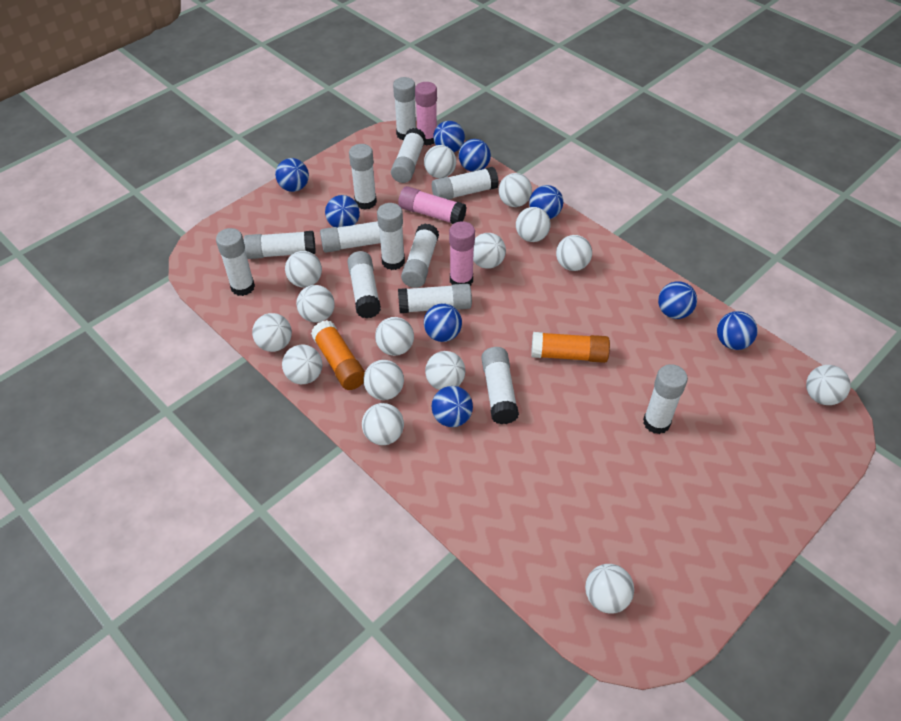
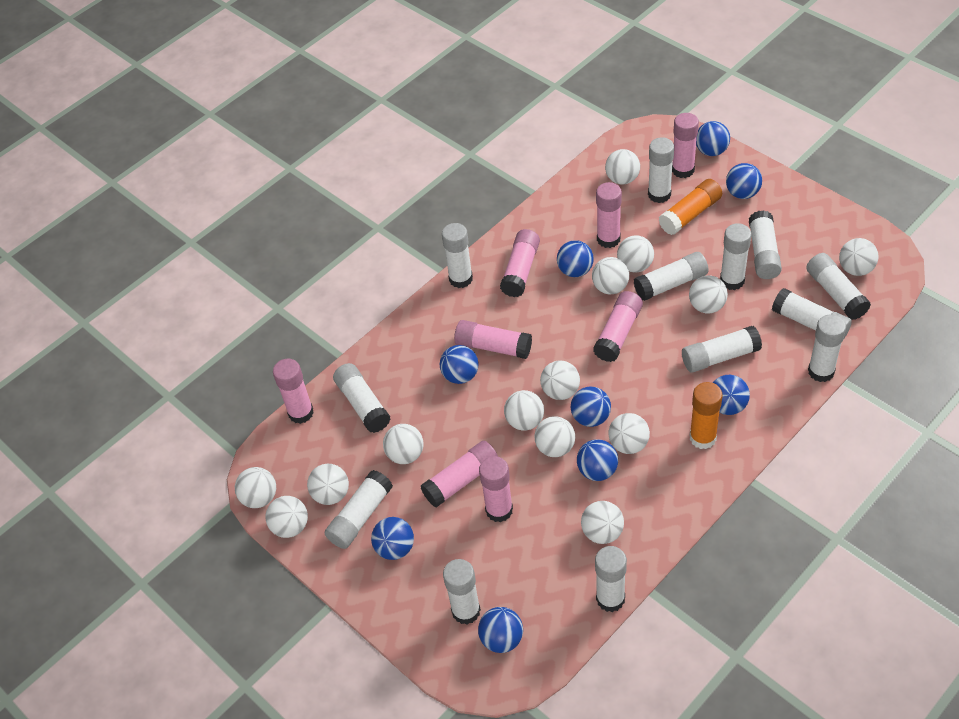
pink glue stick: [398,186,467,224] [415,82,437,146] [449,221,475,286] = 3 -> [273,359,314,424] [421,441,498,507] [454,320,532,359] [479,456,513,522] [500,229,540,297] [593,291,643,362] [596,182,622,248] [672,113,699,178] = 8
white ball: [252,313,292,352] [282,345,323,384] [285,251,322,287] [296,285,335,323] [362,403,404,445] [363,360,404,400] [375,317,414,356] [424,145,456,178] [425,351,465,390] [473,233,506,269] [498,173,532,207] [516,207,551,242] [556,235,592,271] [585,564,634,614] [806,365,851,405] = 15 -> [235,467,276,508] [266,496,308,538] [307,464,349,505] [383,424,424,464] [504,390,544,431] [534,416,575,457] [540,360,580,400] [581,501,624,544] [592,257,629,295] [605,149,640,185] [609,413,650,454] [617,235,654,273] [689,275,728,314] [839,238,879,276] = 14

